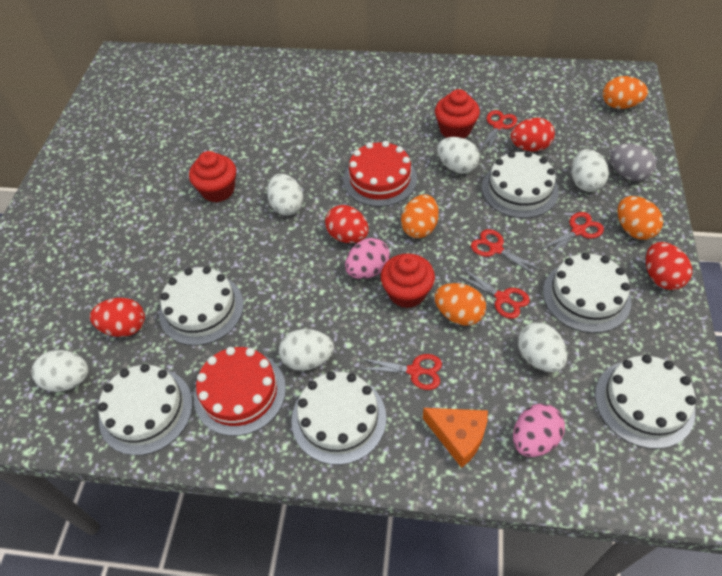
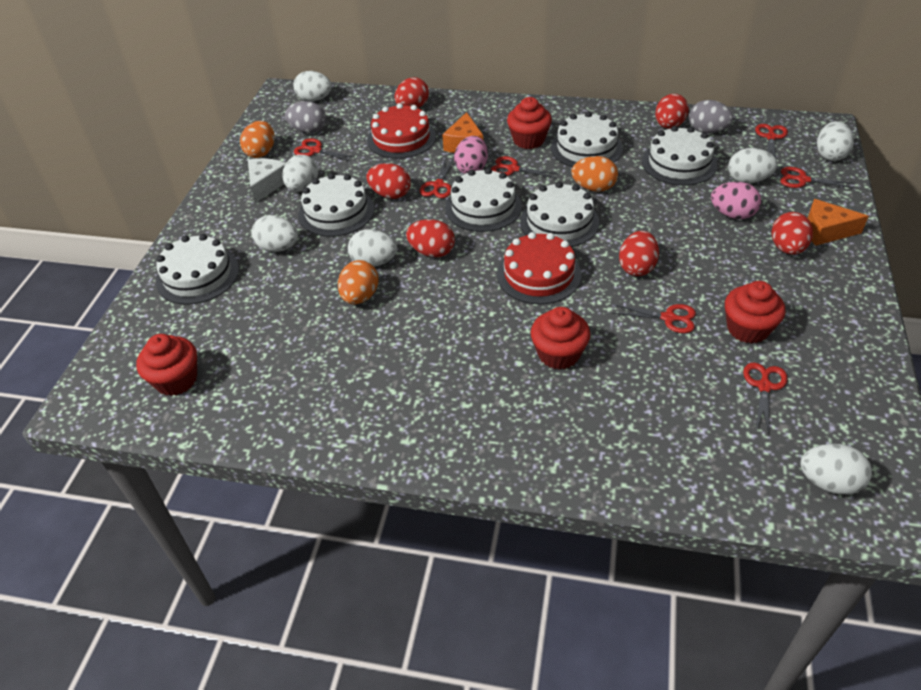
grey egg: [610,143,656,181] = 1 -> [285,101,326,134] [689,100,733,133] = 2
orange cheese: [423,408,488,468] = 1 -> [442,112,483,153] [808,199,869,246] = 2
orange egg: [401,194,439,238] [434,283,486,326] [603,76,648,109] [617,196,663,240] = 4 -> [240,121,274,158] [338,260,379,304] [571,156,618,192] = 3
red cupcake: [189,151,236,202] [381,253,435,308] [435,89,480,138] = 3 -> [136,334,197,396] [507,97,552,149] [531,307,590,370] [725,281,786,344] = 4
red egg: [90,298,145,337] [325,205,369,243] [510,118,555,152] [646,242,692,290] = 4 -> [366,163,411,199] [395,77,429,108] [406,219,455,257] [619,231,659,276] [655,94,689,129] [771,212,813,255] = 6
red scissors: [358,354,442,390] [455,267,530,319] [471,229,543,277] [479,110,517,154] [539,212,604,257] = 5 -> [294,138,354,161] [419,158,454,198] [491,156,559,178] [612,304,696,333] [743,363,788,434] [755,124,788,158] [780,167,855,188] = 7
white cheese: none = 0 -> [248,158,286,203] = 1
white egg: [31,350,89,392] [267,174,303,215] [279,329,334,371] [437,137,480,173] [518,322,567,372] [571,149,609,192] = 6 -> [251,215,298,252] [282,155,318,192] [293,71,332,102] [348,229,397,267] [728,148,777,183] [800,444,872,495] [817,121,854,161] = 7

